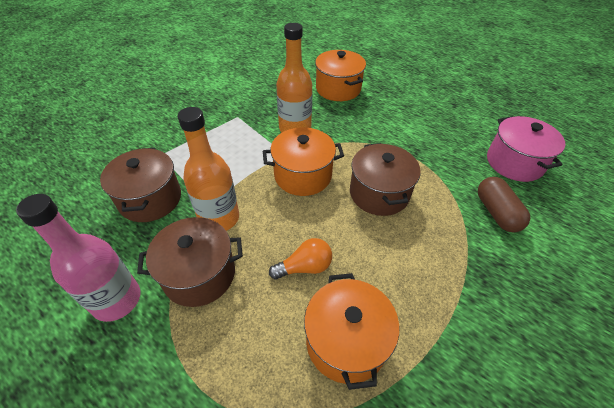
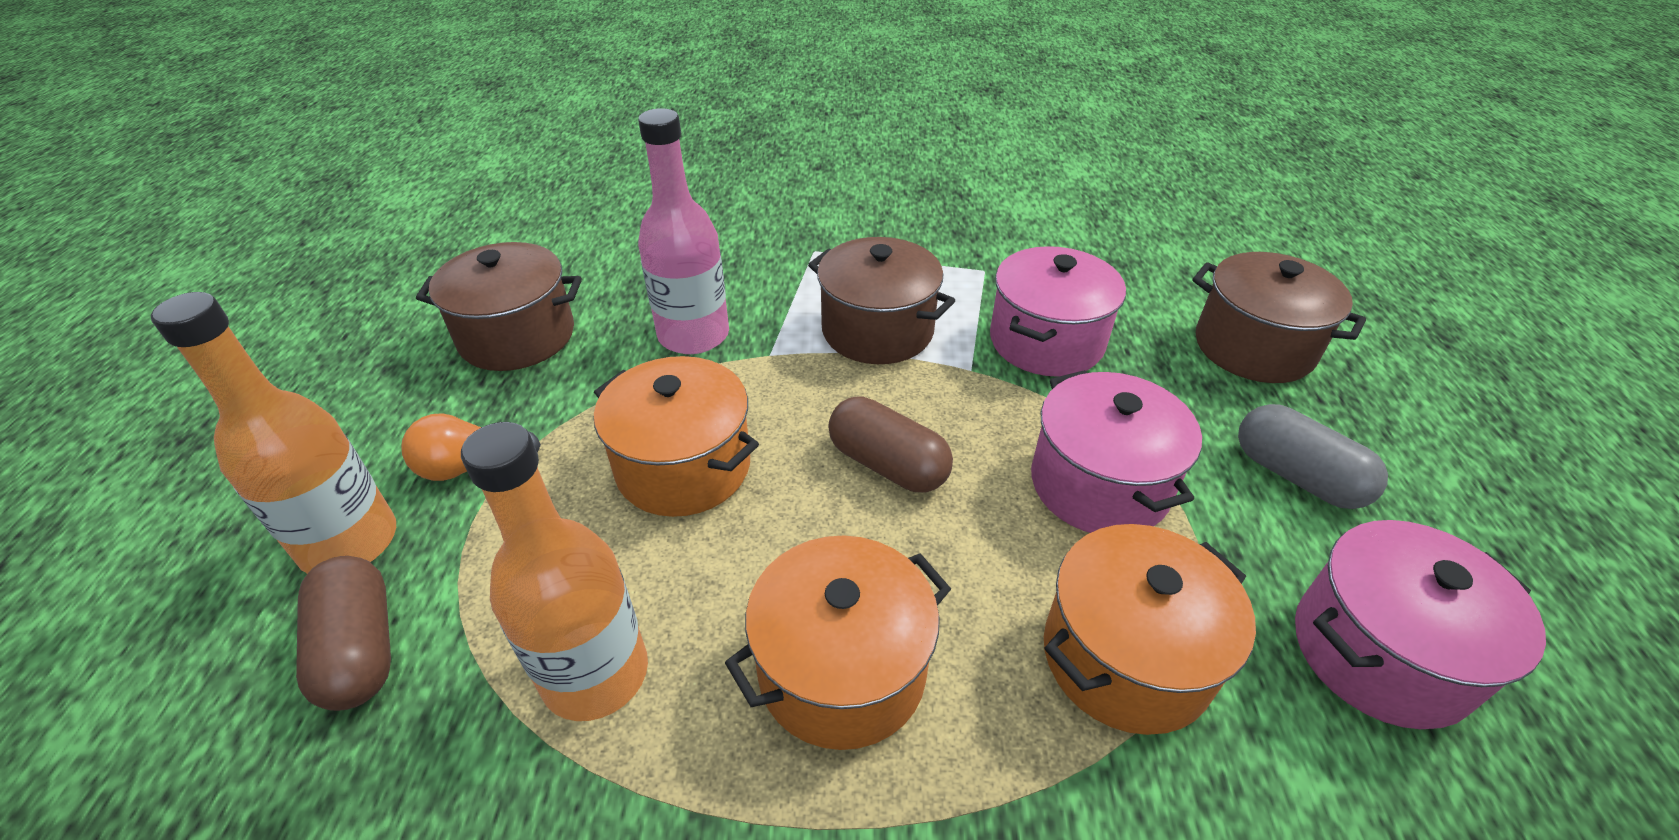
brown capsule: [478,177,530,232] = 1 -> [296,556,391,711] [828,396,953,493] = 2
grey capsule: none = 0 -> [1238,404,1388,509] = 1
pink pot: [487,116,565,182] = 1 -> [990,246,1126,377] [1031,370,1202,533] [1295,520,1546,729] = 3

